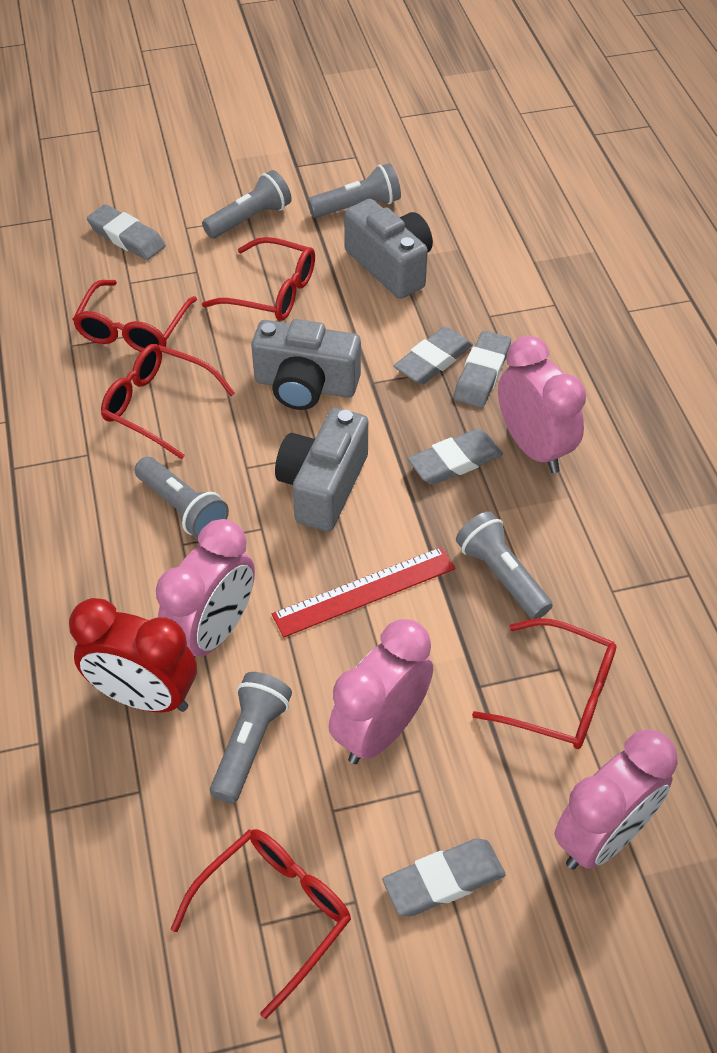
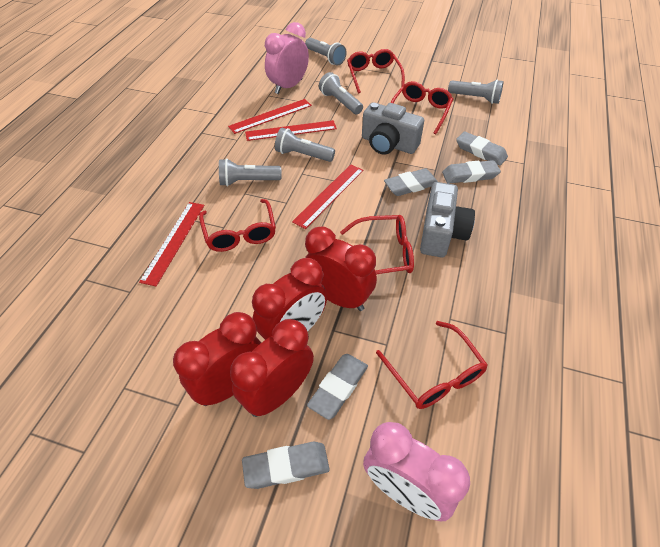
grey camera: [251,319,361,410] [275,408,368,531] [344,199,433,299] = 3 -> [362,102,424,155] [420,182,475,257] = 2
pink clock: [156,519,255,657] [329,619,433,764] [498,336,586,473] [554,729,678,869] = 4 -> [265,22,309,94] [363,422,470,521] = 2
red clock: [69,598,197,712] = 1 -> [173,312,261,406] [230,319,314,417] [252,258,327,340] [305,227,377,311] = 4
red ruler: [272,547,456,637] = 1 -> [139,202,205,286] [228,99,312,134] [245,120,337,141] [292,164,363,229] = 4

